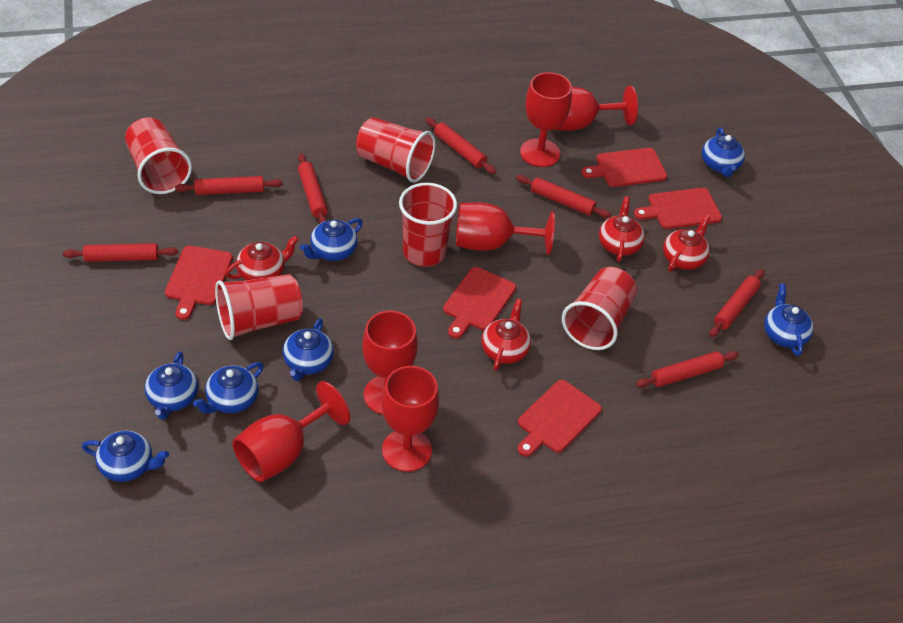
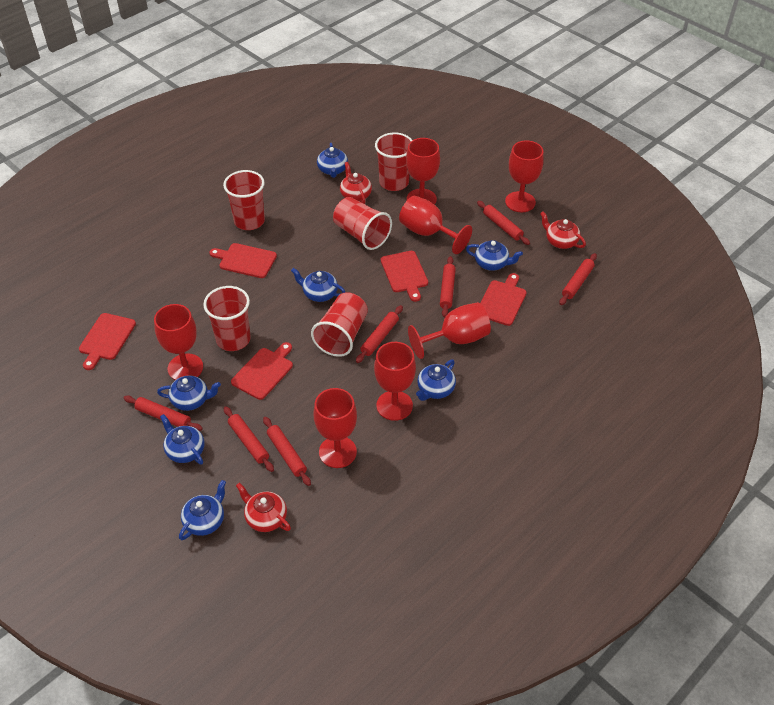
red goblet: [232,381,350,482] [362,310,418,415] [382,366,439,472] [456,202,555,255] [520,72,572,167] [553,86,638,131] = 6 -> [154,304,203,380] [313,388,357,468] [374,342,416,421] [399,196,472,254] [406,138,440,205] [408,302,491,359] [505,140,544,212] = 7
red teapot: [225,236,299,280] [481,299,531,371] [599,196,645,262] [663,215,710,272] = 4 -> [236,483,291,532] [340,162,372,204] [540,212,586,249] = 3

